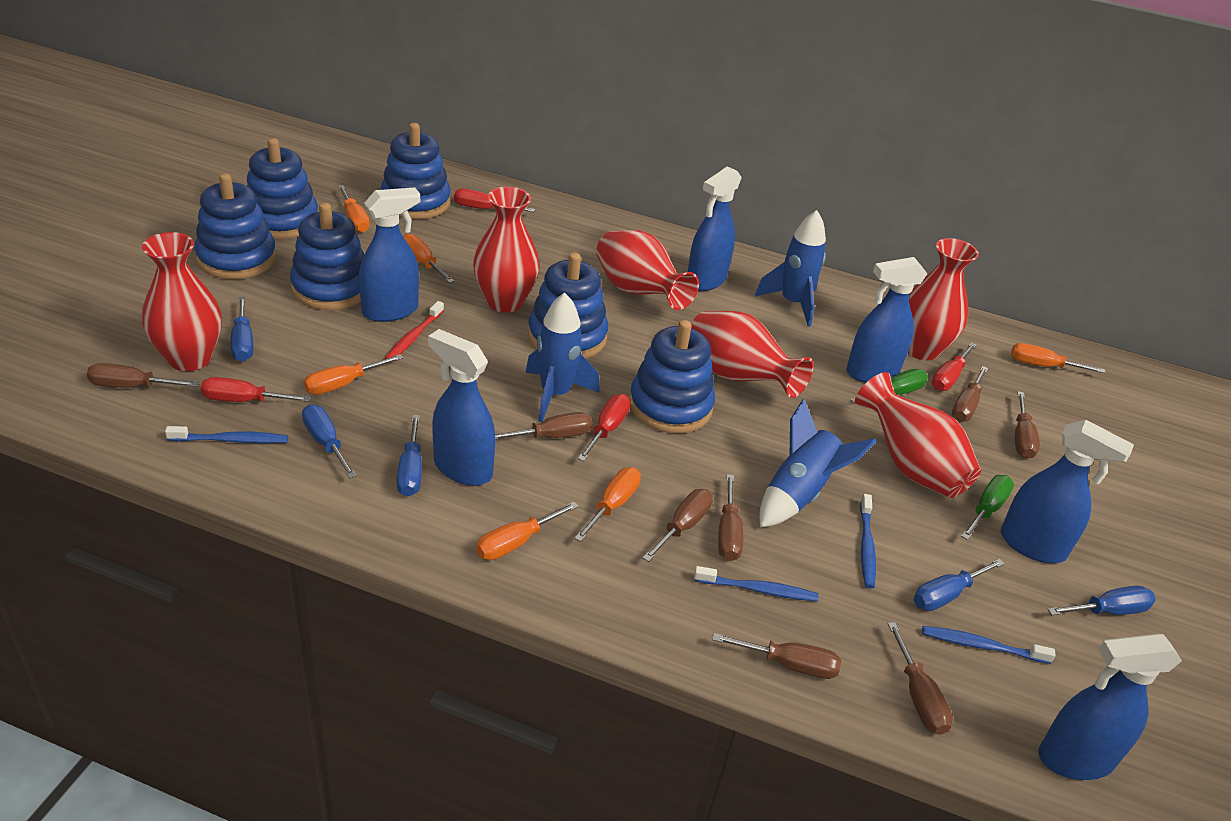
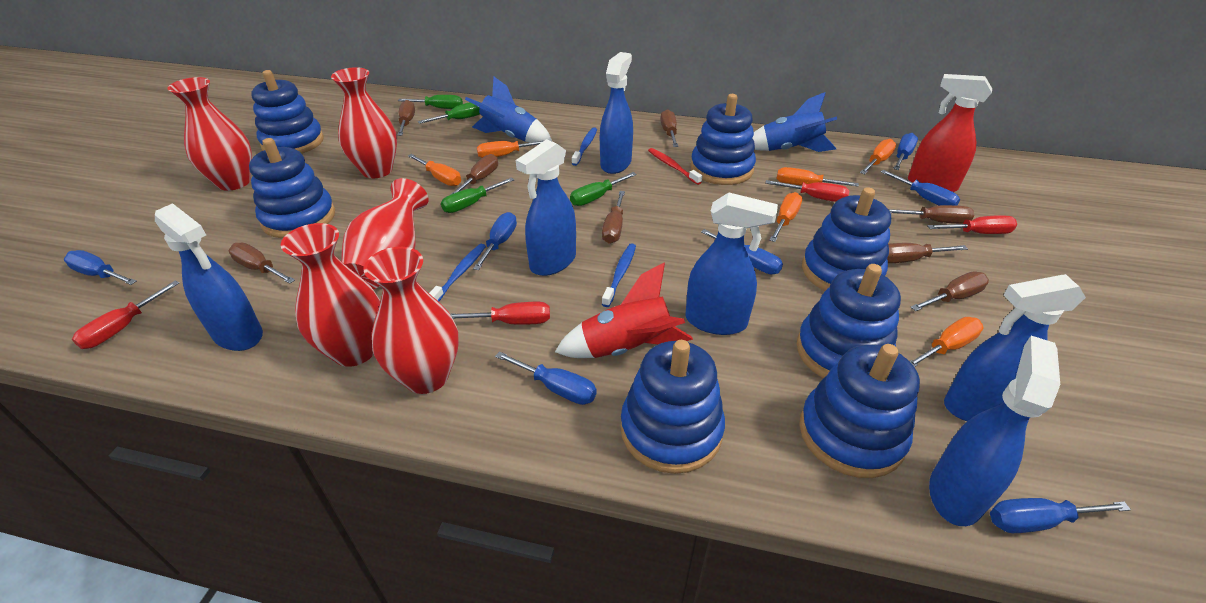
blue rocket: [526,292,600,422] [755,210,826,327] [759,399,877,528] = 3 -> [465,77,552,143] [752,92,837,152] = 2
blue screwdriver: [231,297,253,361] [302,404,357,479] [397,415,422,496] [914,559,1005,611] [1048,586,1156,615] = 5 -> [64,250,137,285] [473,212,517,270] [495,351,597,405] [701,229,783,274] [881,170,960,206] [893,133,918,170] [990,498,1131,533] = 7
blue stacking toy: [194,173,276,279] [247,138,318,239] [290,203,364,310] [380,123,451,219] [528,252,608,359] [629,320,715,433] = 6 -> [249,138,335,238] [251,70,324,154] [620,340,725,474] [690,94,756,185] [797,264,901,378] [799,344,920,478] [802,187,891,291] = 7
blue toothbrush: [165,426,288,443] [694,566,819,602] [860,494,876,588] [922,626,1056,664] = 4 -> [429,244,486,301] [572,127,597,166] [602,243,636,307] = 3
green screwdriver: [850,369,928,404] [961,475,1014,540] = 2 -> [398,95,463,109] [418,102,481,124] [441,177,514,213] [570,172,637,206] = 4
red rocket: none = 0 -> [555,263,693,358] = 1
red spray bottle: none = 0 -> [908,74,992,192] = 1
red vase: [142,232,222,371] [473,187,540,313] [596,230,699,310] [691,311,814,398] [855,372,981,498] [908,238,979,360] = 6 -> [167,77,252,191] [281,223,380,367] [331,67,397,178] [341,178,428,290] [364,247,459,394] = 5

